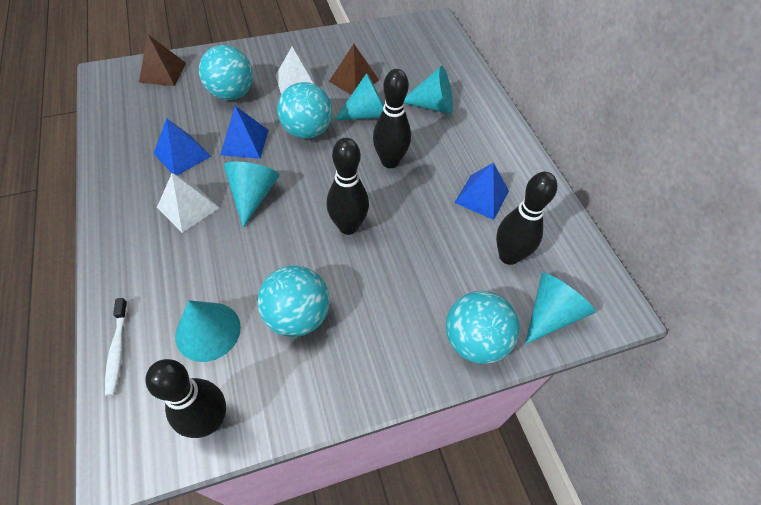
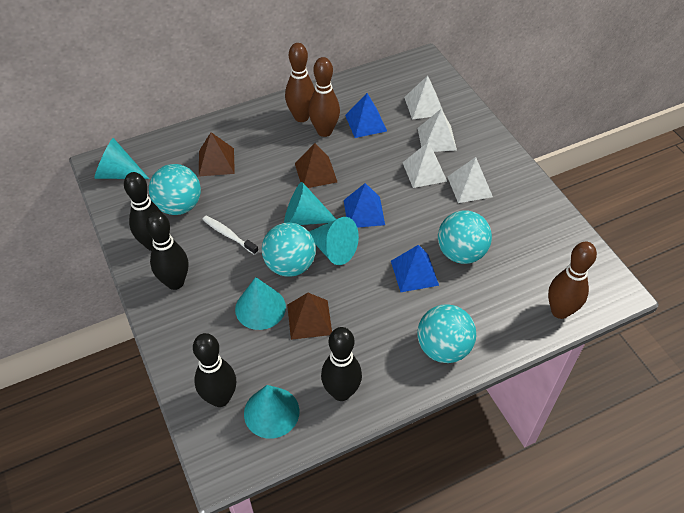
brown bowling pin: none = 0 -> [285,43,315,122] [309,57,340,137] [548,241,597,319] = 3
brown pyramid: [139,34,186,86] [329,44,379,95] = 2 -> [199,132,235,176] [287,293,332,340] [295,143,337,188] = 3
white pyramid: [157,173,219,233] [275,47,316,94] = 2 -> [402,142,447,188] [404,76,445,120] [417,109,457,152] [447,157,493,203] = 4

